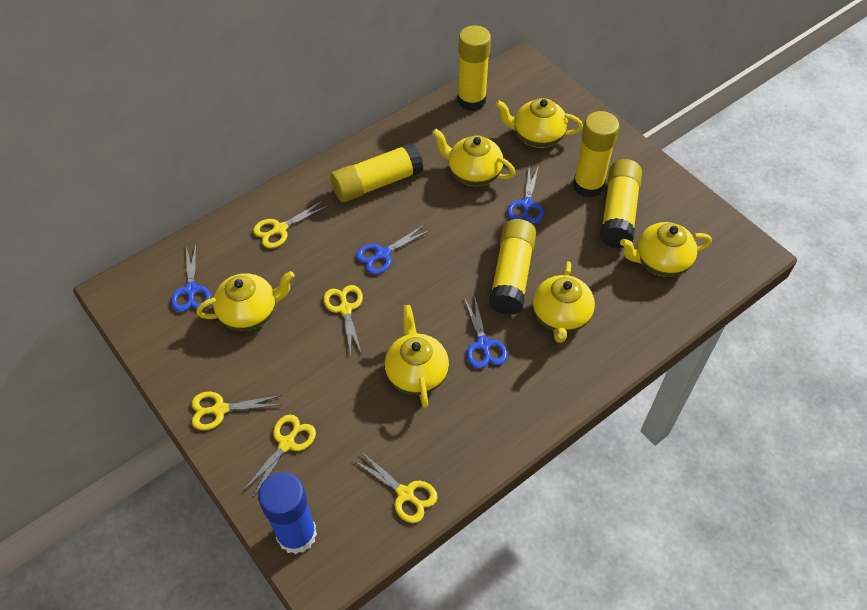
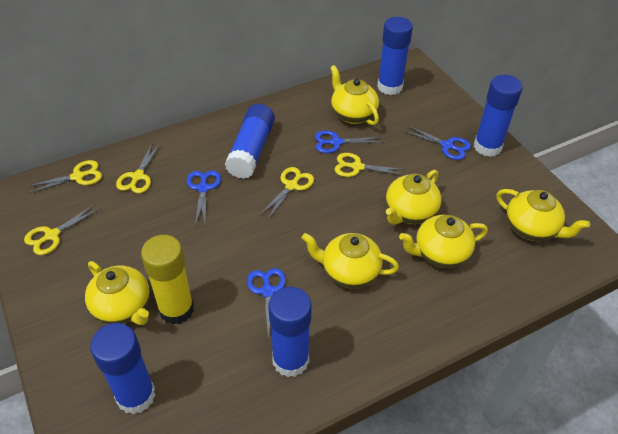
blue glue stick: [258,472,317,554] = 1 -> [90,323,156,414] [225,104,275,179] [268,287,312,377] [377,17,413,95] [474,75,523,157] = 5
yellow glue stick: [330,143,423,203] [457,25,491,111] [489,219,536,315] [573,111,619,198] [600,159,642,248] = 5 -> [141,235,194,325] = 1

